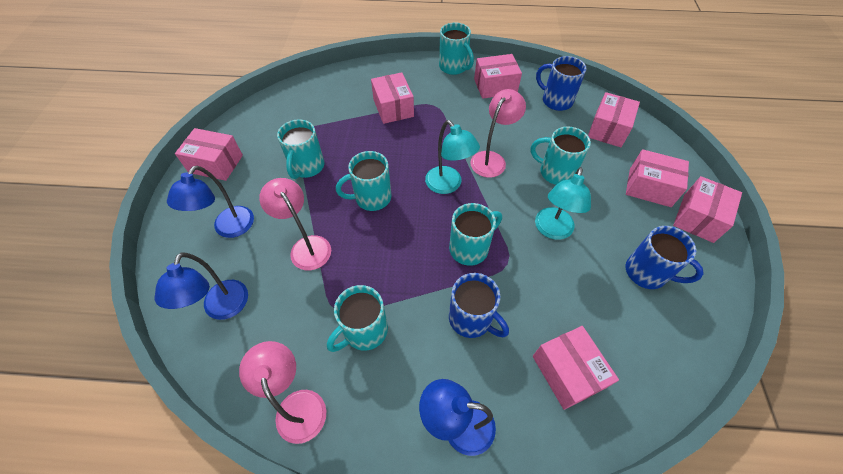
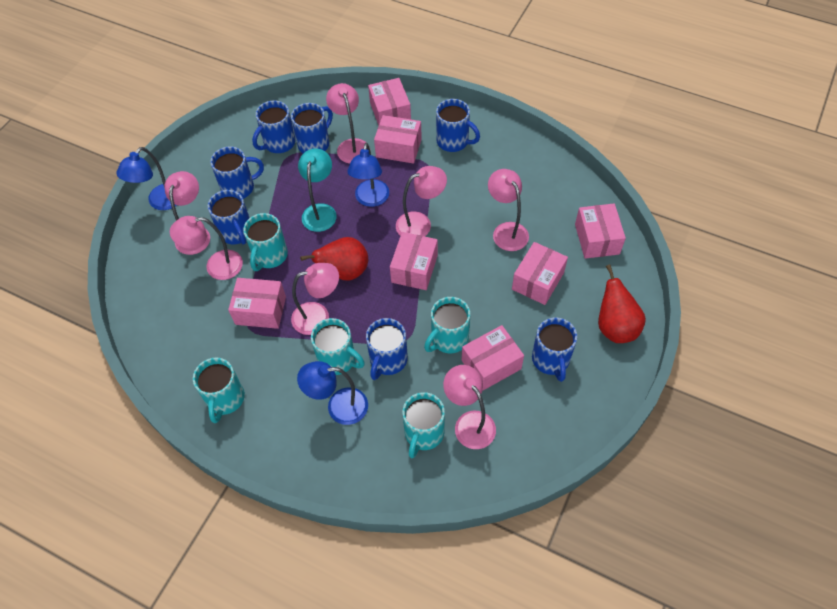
blue mug: [449,273,509,338] [536,56,586,111] [626,226,704,289] = 3 -> [208,190,250,245] [210,146,264,199] [252,100,295,153] [291,103,333,153] [366,318,408,380] [436,99,480,152] [532,317,577,382] = 7
pink lamp: [239,341,326,444] [259,178,331,270] [470,89,526,178] = 3 -> [165,171,210,255] [170,216,243,280] [291,263,339,335] [326,83,370,164] [396,166,447,236] [443,365,496,449] [488,169,529,251] = 7
red pear: none = 0 -> [300,237,368,281] [598,265,646,343] = 2
turquoise lamp: [425,120,480,194] [535,167,591,240] = 2 -> [298,148,337,232] = 1
turquoise mug: [277,119,324,179] [327,285,388,352] [336,151,391,211] [439,23,474,75] [449,203,502,266] [530,126,591,185] = 6 -> [193,357,245,423] [243,213,288,271] [311,318,365,375] [402,392,445,458] [424,297,470,353] = 5

